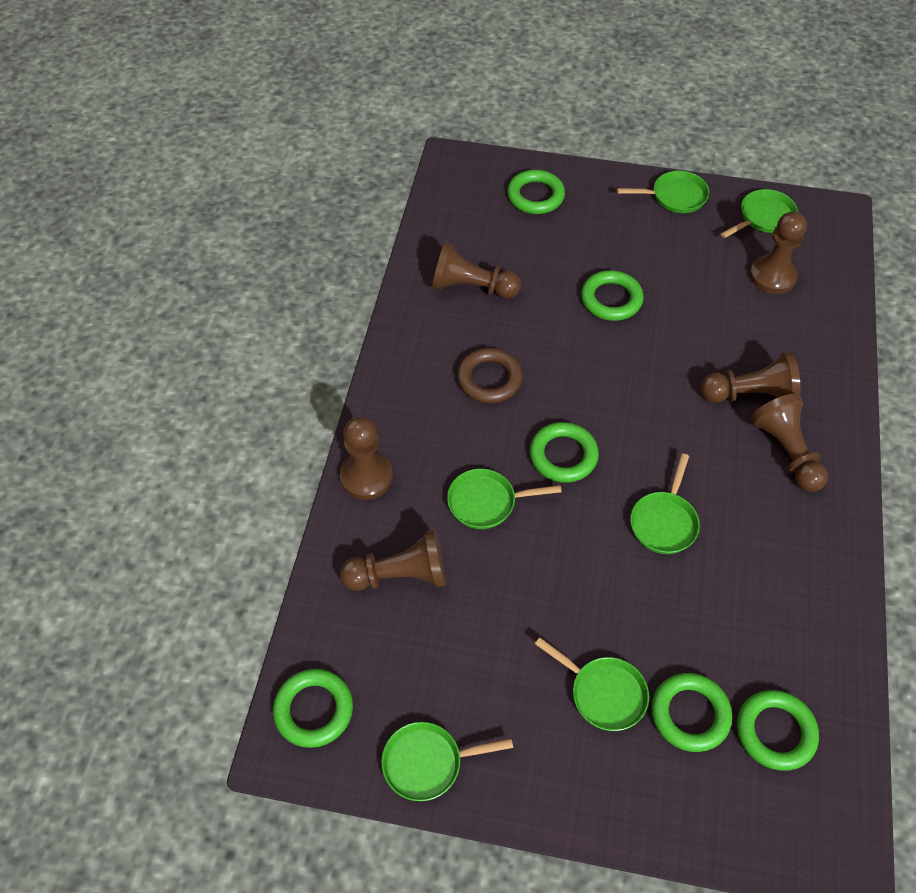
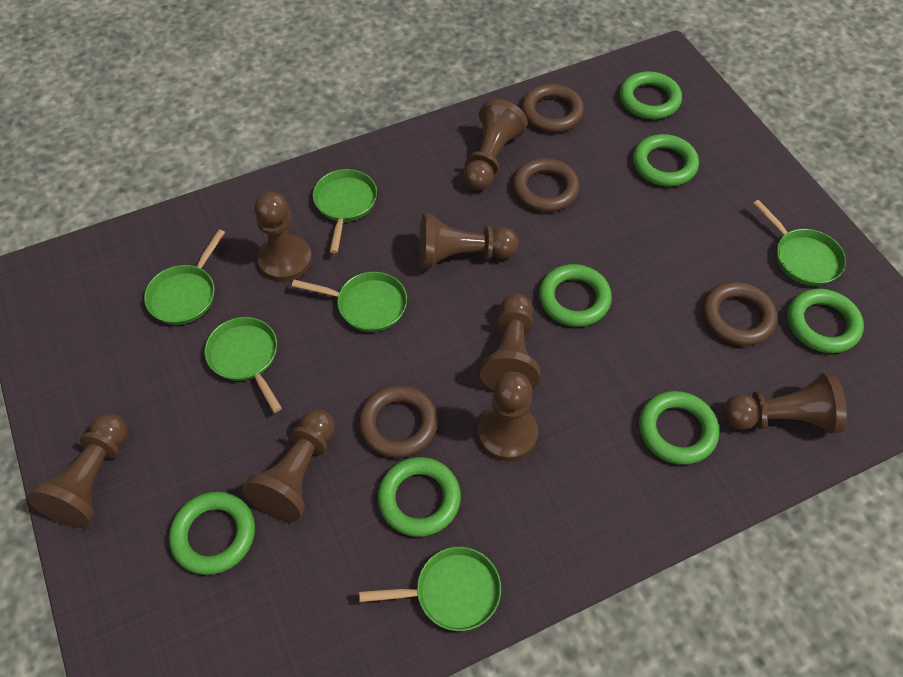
brown pawn: [339,417,393,500] [340,530,446,591] [432,242,521,299] [701,352,801,403] [750,211,807,294] [751,394,828,492] = 6 -> [27,413,128,528] [242,409,335,522] [254,191,312,282] [419,214,518,268] [464,99,528,190] [478,372,538,461] [480,293,540,391] [723,372,847,433] = 8
brown ring: [457,348,523,403] = 1 -> [359,385,438,458] [513,158,579,212] [521,84,584,133] [702,282,777,346] = 4
green ring: [273,669,353,748] [507,170,565,214] [530,422,599,483] [581,270,644,321] [651,673,732,752] [737,690,819,771] = 6 -> [169,492,255,575] [378,457,461,537] [539,264,612,327] [620,71,682,119] [633,134,699,187] [639,391,719,465] [787,289,864,353] = 7

